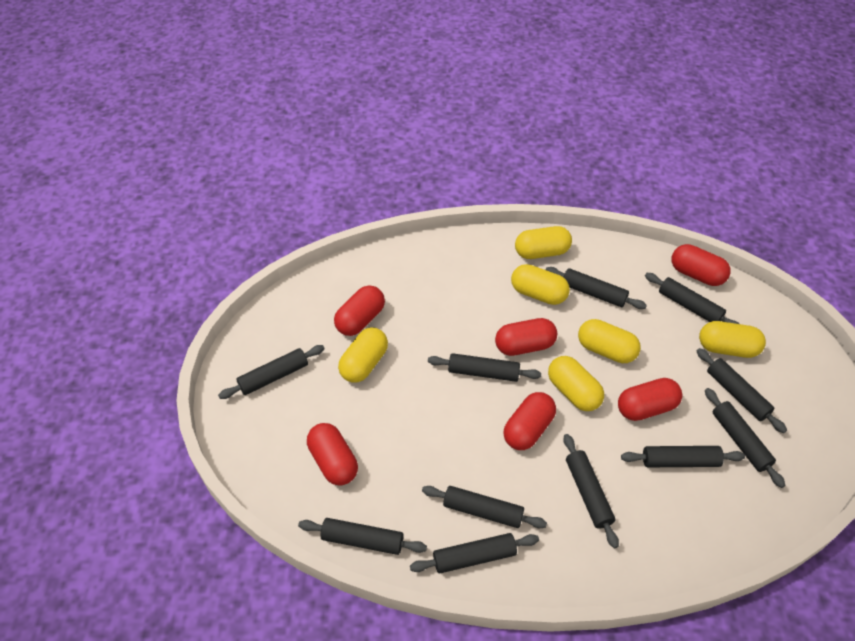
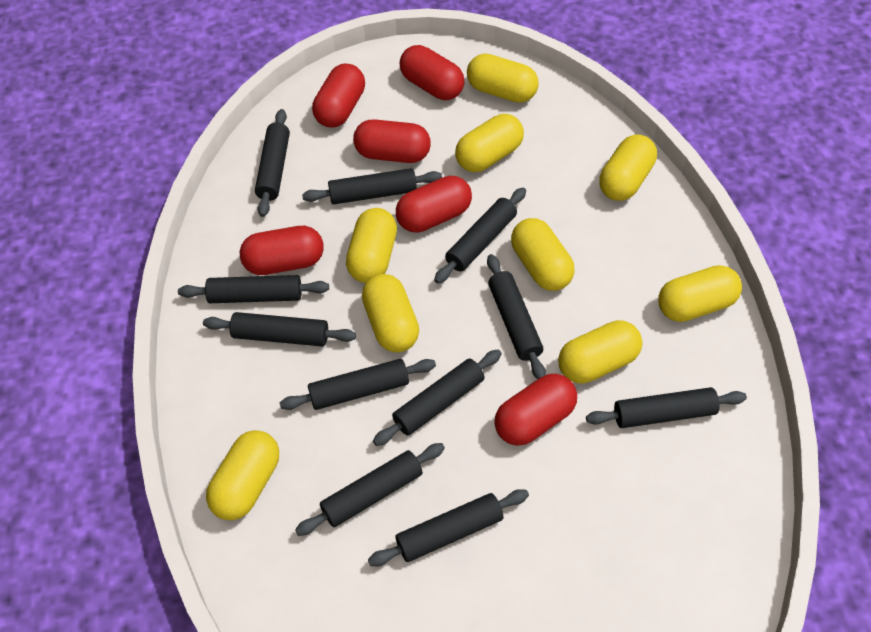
yellow capsule: [338,328,388,383] [511,264,570,305] [515,226,572,259] [548,356,604,411] [578,319,641,363] [699,321,766,358] = 6 -> [206,430,279,520] [346,208,397,283] [362,274,419,352] [455,114,524,172] [467,53,539,103] [511,218,575,291] [558,320,642,384] [599,134,657,201] [658,265,742,322] = 9

